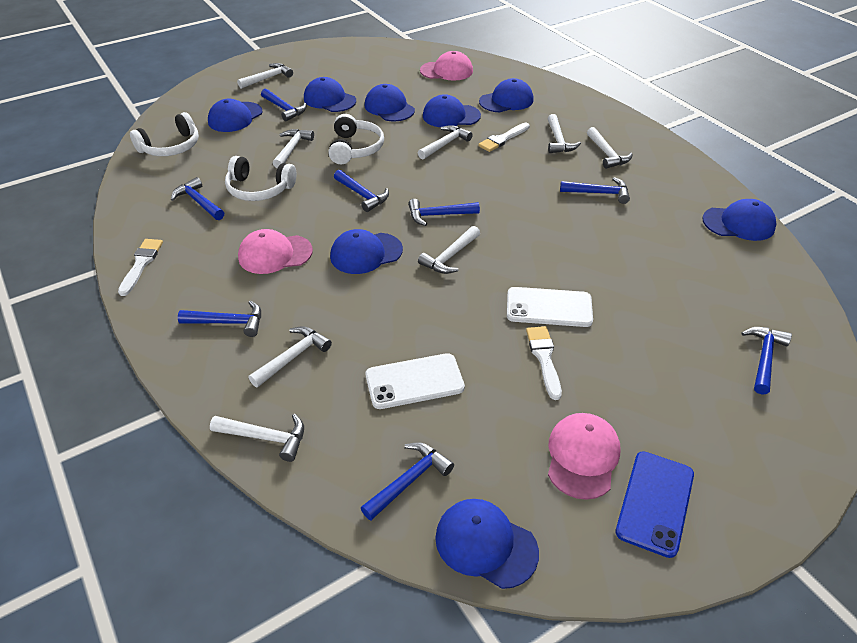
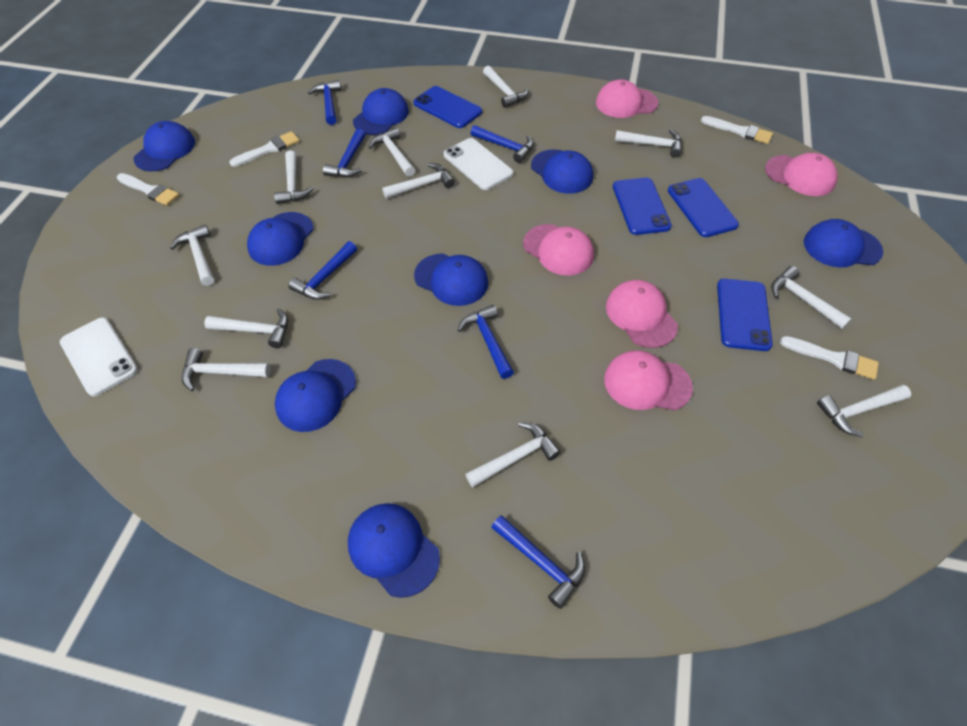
blue hammer: [171,177,224,220] [178,300,261,337] [261,88,306,121] [334,170,389,212] [361,442,454,520] [408,199,480,226] [560,177,630,204] [741,327,792,395] = 8 -> [288,241,357,300] [308,80,342,125] [323,129,365,178] [458,305,514,379] [471,125,534,163] [491,515,585,609] = 6
blue phone: [615,451,694,558] = 1 -> [413,86,482,128] [613,178,672,235] [668,178,739,237] [717,279,773,351] = 4
pink cap: [238,229,313,274] [420,51,473,81] [548,413,621,500] = 3 -> [523,224,594,276] [596,80,658,118] [604,350,693,410] [606,280,678,348] [765,153,838,196] = 5
white brush: [118,239,163,296] [478,122,530,152] [526,326,562,400] = 3 -> [117,173,179,206] [229,131,299,167] [701,116,773,144] [780,336,879,380] = 4
white hammer: [210,414,304,462] [237,63,293,89] [248,326,332,387] [273,129,314,168] [418,125,473,159] [418,226,480,274] [548,114,581,153] [587,127,633,169] = 8 -> [170,224,214,286] [182,348,270,391] [204,308,288,348] [274,150,314,204] [368,127,415,177] [382,163,455,199] [465,422,561,487] [483,66,529,108] [615,129,682,158] [771,266,852,329] [817,385,911,437] = 11
white headphones: [130,112,199,156] [225,156,297,201] [328,114,384,164] = 3 -> none = 0

